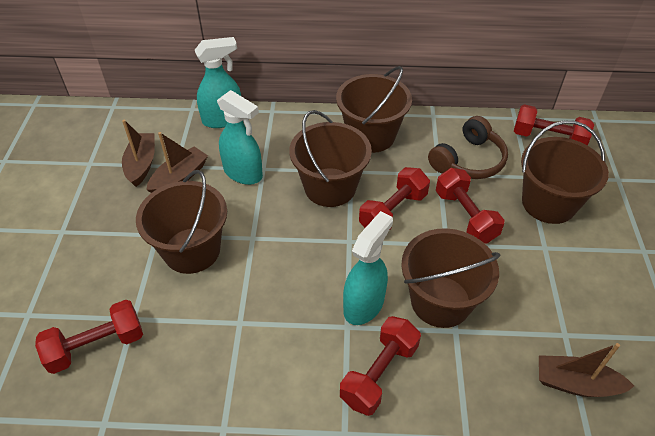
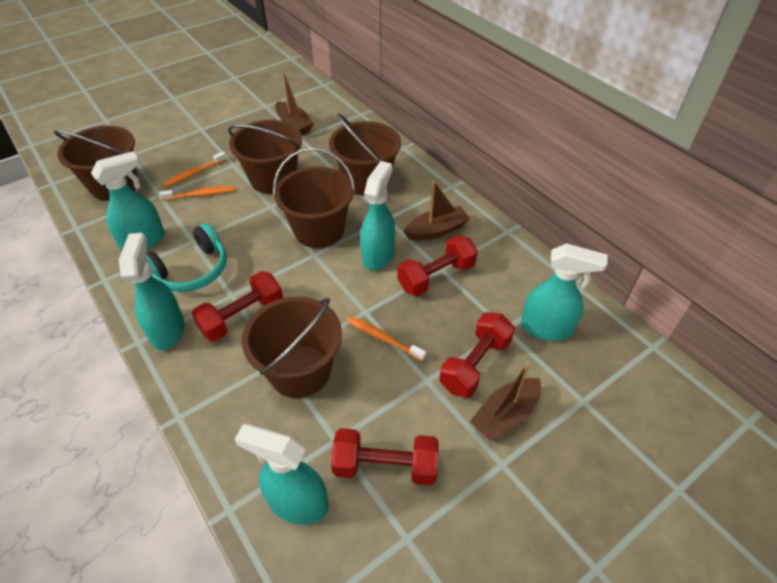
brown headphones: [428,116,508,179] = 1 -> none = 0
orange toothbrush: none = 0 -> [159,186,235,201] [162,152,227,187] [347,316,426,362] = 3
red dumbbell: [35,300,143,374] [340,316,421,416] [359,167,430,229] [436,168,505,243] [514,104,594,145] = 5 -> [192,271,283,342] [331,428,438,486] [397,235,478,296] [439,312,515,398] = 4
turquoise headphones: none = 0 -> [146,223,227,292] = 1
turquoise spray bottle: [195,37,241,128] [217,90,263,185] [343,211,393,325] = 3 -> [91,151,165,251] [119,233,184,350] [234,424,328,525] [360,161,395,271] [521,243,608,341] = 5

